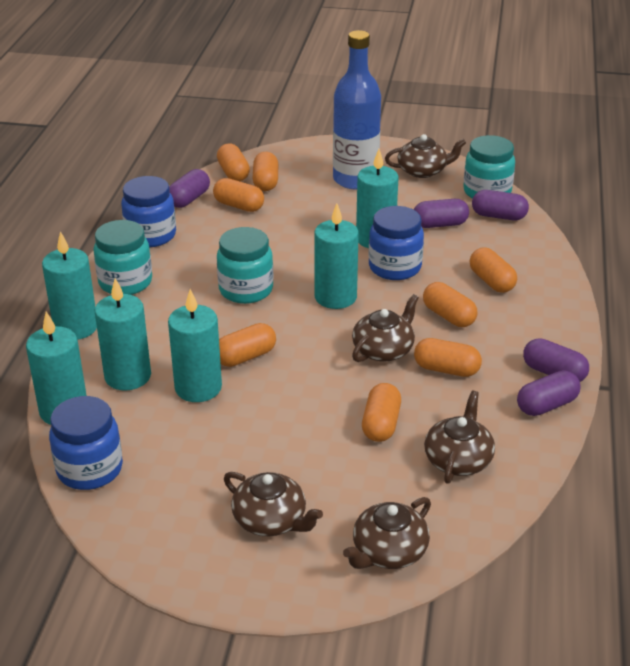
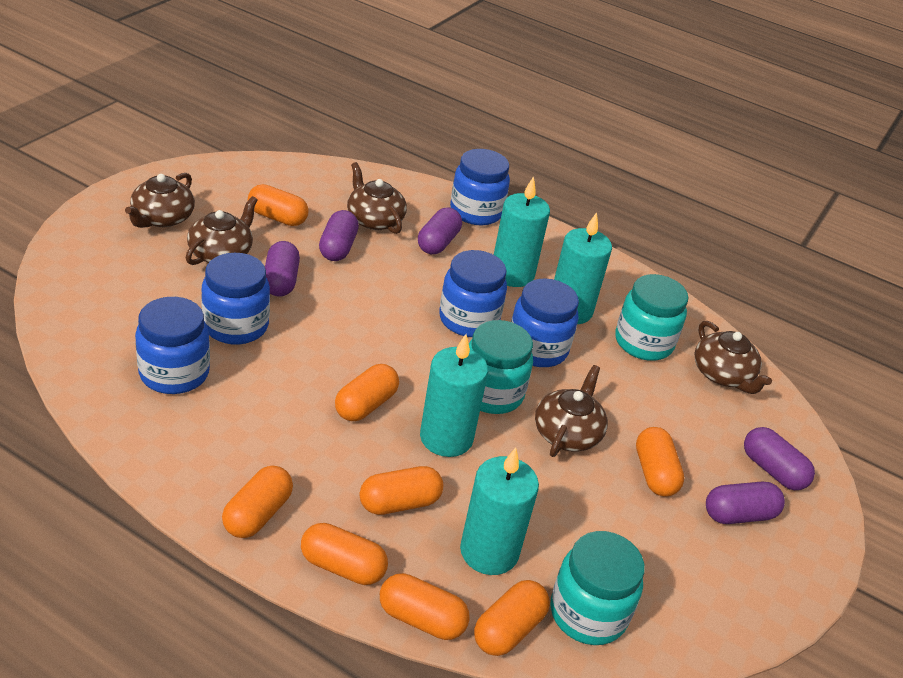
blue bottle: [333,30,381,189] = 1 -> none = 0
blue jar: [49,396,123,490] [121,176,176,247] [369,206,424,280] = 3 -> [135,297,210,394] [201,253,270,345] [439,250,507,337] [450,149,510,225] [511,279,579,367] = 5
turquoise candle: [26,311,87,425] [42,231,97,340] [95,278,151,391] [168,289,222,402] [314,203,359,309] [356,149,398,248] = 6 -> [420,334,488,457] [460,448,539,575] [494,176,550,287] [554,212,612,324] = 4

